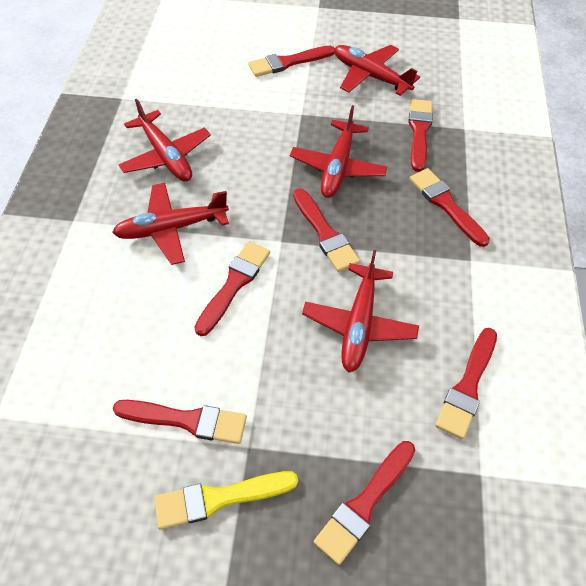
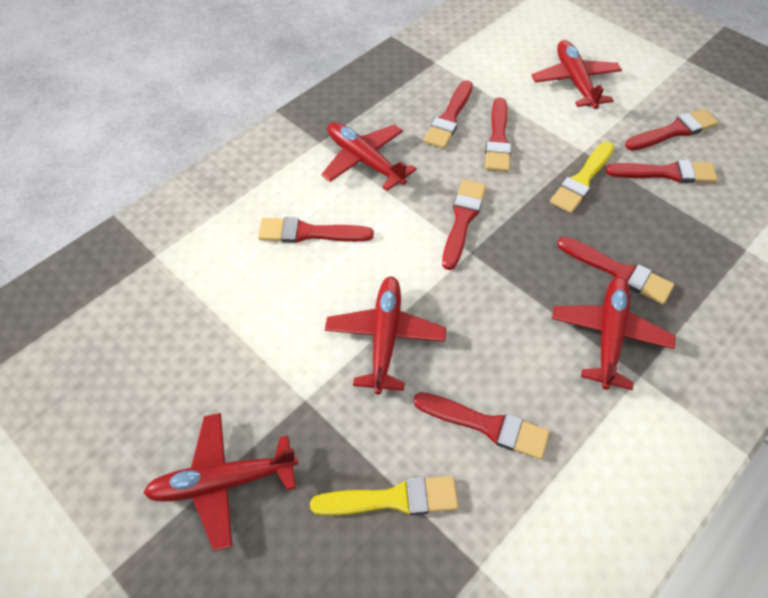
yellow brush: [154,471,298,529] = 1 -> [310,476,459,515] [550,142,614,213] = 2

